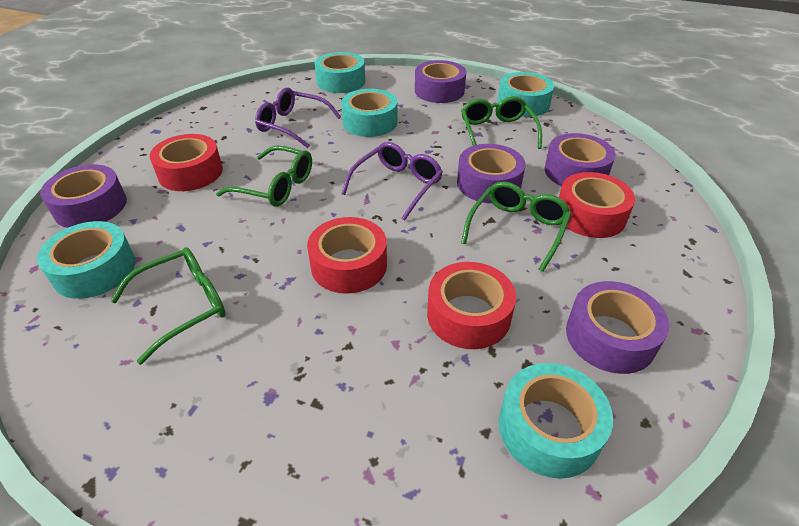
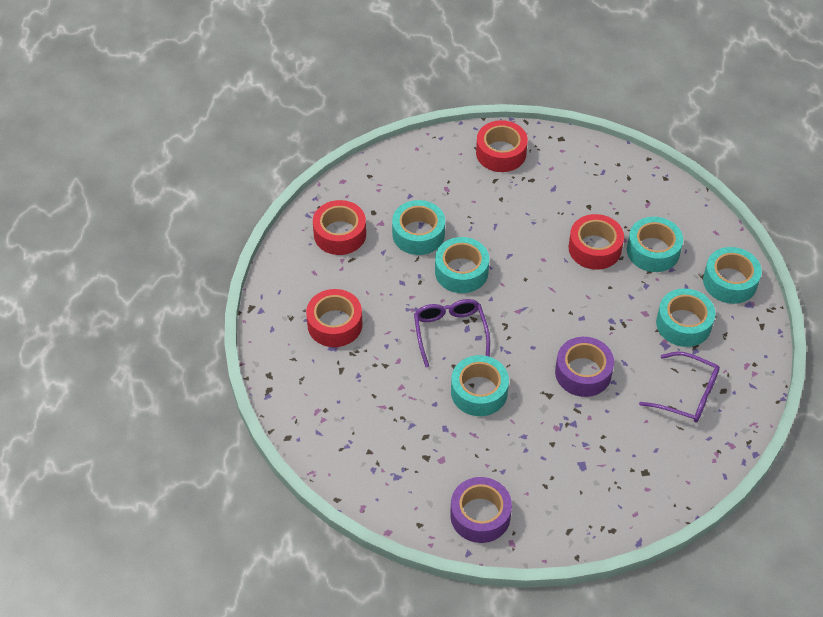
green glasses: [110,247,226,365] [216,146,312,207] [461,96,542,149] [461,181,572,272] = 4 -> none = 0
purple tape: [40,164,127,228] [415,60,466,103] [457,144,525,203] [544,133,616,186] [566,281,669,374] = 5 -> [450,477,512,543] [555,337,614,397] = 2
turquoise tape: [37,221,136,299] [315,52,365,93] [341,89,397,137] [497,72,554,117] [499,363,613,479] = 5 -> [392,200,445,255] [435,237,489,293] [451,355,509,416] [627,217,683,272] [656,288,715,347] [703,247,762,304] = 6

